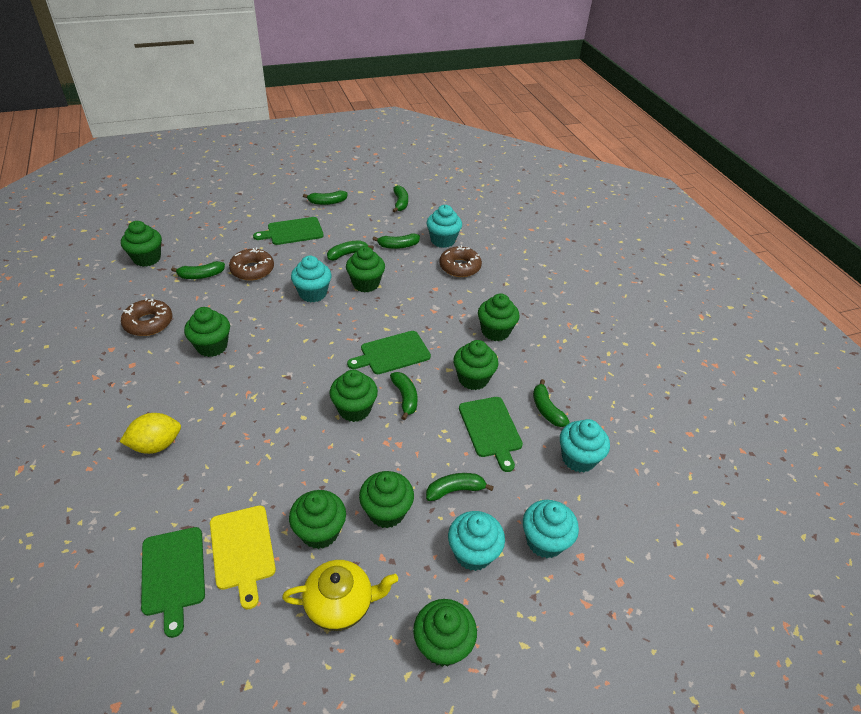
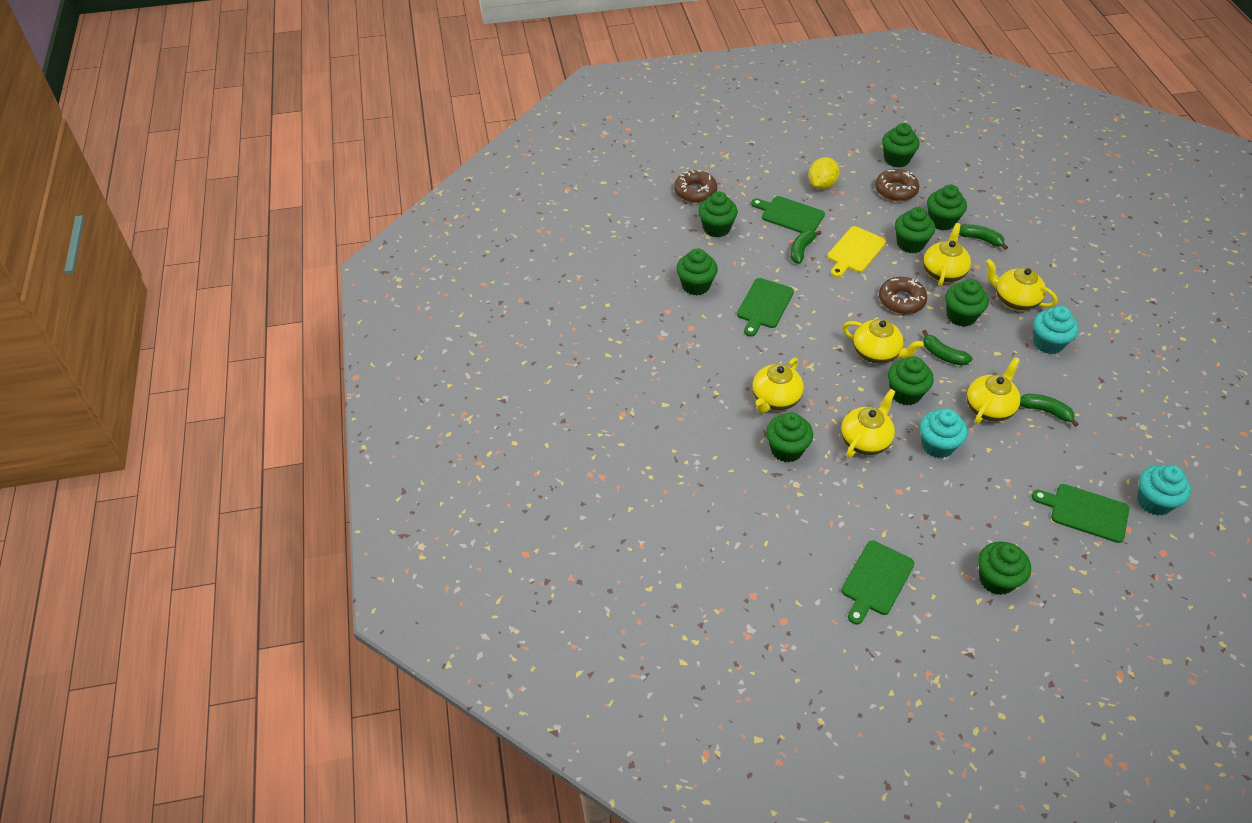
green banana: [171,261,225,279] [303,191,348,205] [327,240,374,261] [373,233,420,249] [390,372,417,420] [392,185,408,213] [426,473,494,501] [533,379,570,427] = 8 -> [790,231,822,264] [922,330,972,366] [959,224,1008,250] [1020,394,1078,427] = 4
turquoise cupcake: [291,256,331,302] [427,205,462,248] [448,511,505,571] [523,500,579,558] [560,419,610,472] = 5 -> [920,408,968,458] [1033,306,1078,354] [1137,465,1191,516] = 3
yellow teapot: [282,560,398,631] = 1 -> [752,357,804,413] [841,389,896,458] [843,319,924,364] [923,223,971,287] [966,357,1020,424] [985,259,1058,311] = 6

